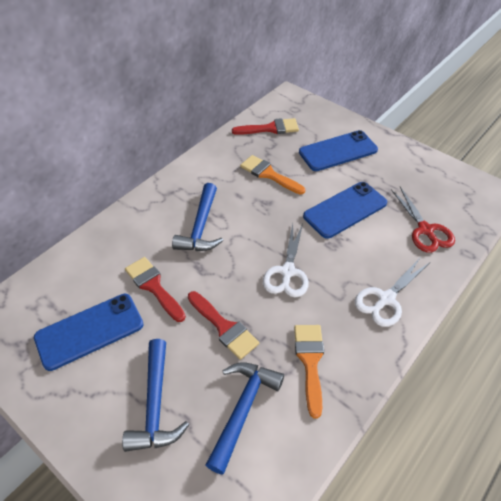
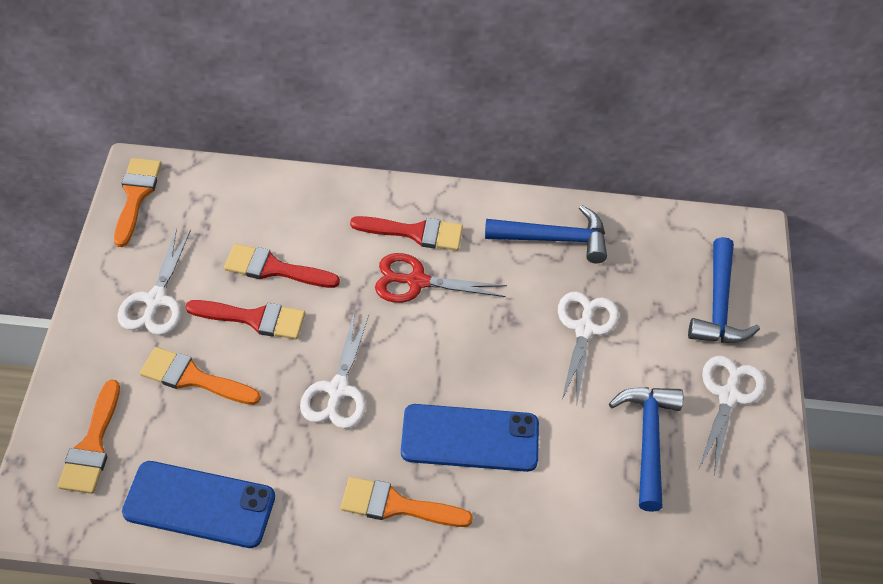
blue phone: [34,294,144,371] [299,130,378,171] [303,182,387,239] = 3 -> [122,461,275,548] [401,404,539,472] = 2
orange brush: [240,155,305,195] [294,325,324,418] = 2 -> [58,380,120,494] [114,158,161,247] [140,347,261,405] [341,477,473,527] = 4
white scissors: [263,224,308,297] [355,258,429,327] = 2 -> [117,228,191,335] [300,314,369,429] [558,292,619,403] [699,356,766,476] = 4

